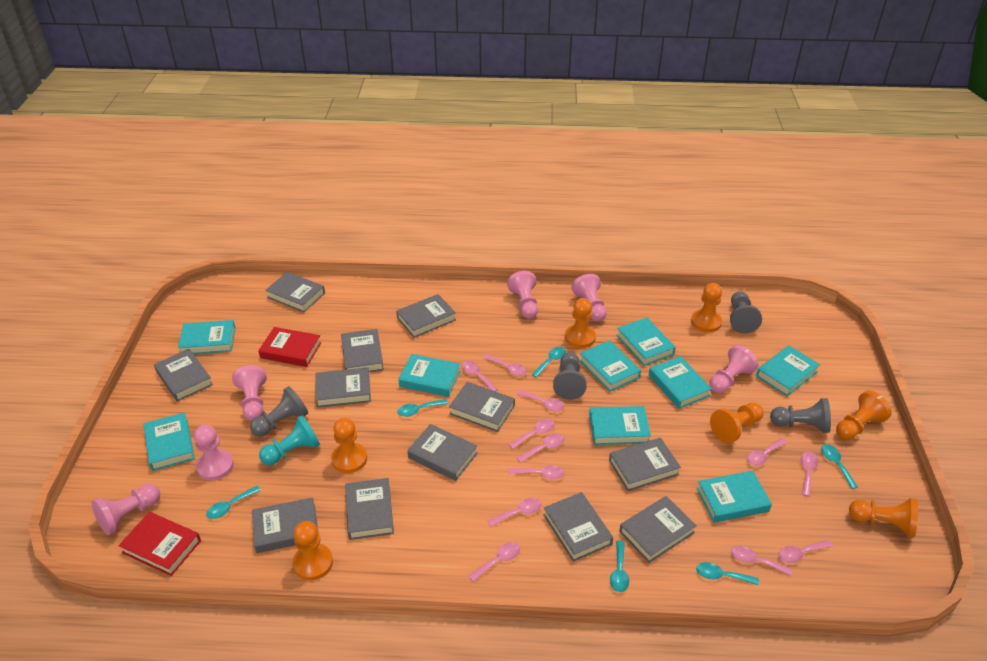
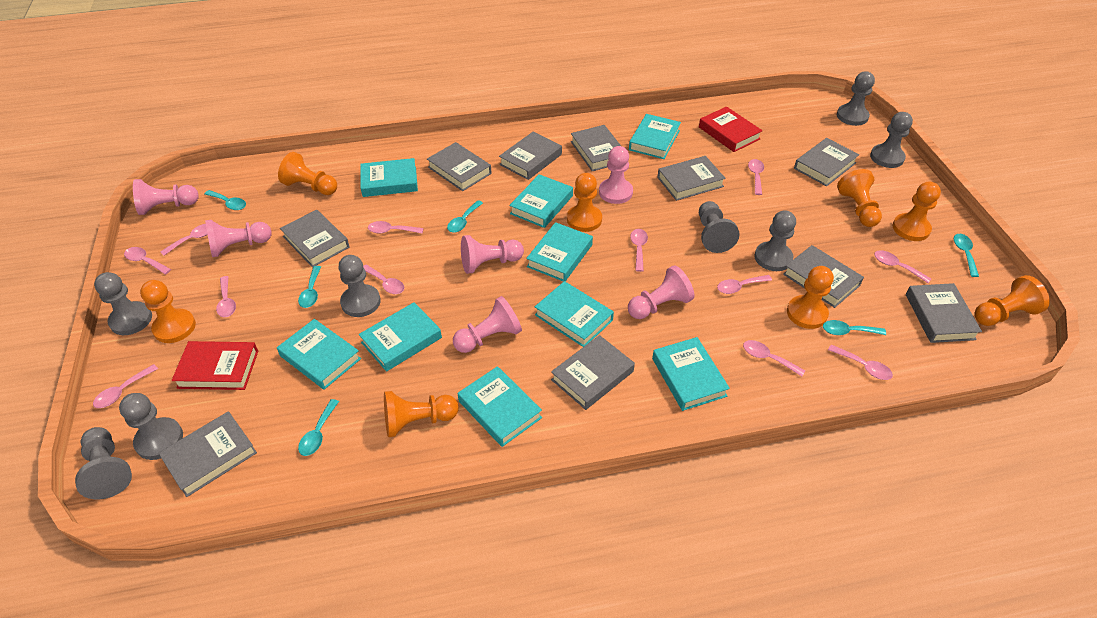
grey book: [154,349,213,402] [252,497,318,553] [265,272,325,312] [315,367,371,408] [341,329,384,372] [345,478,394,540] [396,294,456,338] [407,424,478,481] [449,382,515,432] [543,492,613,562] [609,438,681,491] [619,496,697,563] = 12 -> [159,411,257,497] [280,210,350,268] [427,142,492,191] [499,132,562,180] [551,335,635,410] [571,125,621,171] [657,156,726,201] [783,245,864,308] [794,138,859,186] [906,283,982,343] = 10
grey pawn: [250,386,308,437] [553,352,587,400] [730,291,762,334] [770,398,831,433] = 4 -> [75,427,132,499] [94,272,152,335] [119,393,183,460] [338,255,381,317] [699,201,740,253] [754,210,796,271] [837,72,875,126] [870,112,913,168] = 8
orange pawn: [293,521,333,581] [331,418,367,473] [565,298,596,348] [691,283,722,332] [710,403,763,443] [836,391,892,440] [849,498,918,538] = 7 -> [140,280,196,343] [278,152,337,195] [384,391,459,437] [567,173,602,232] [787,266,834,329] [837,169,882,227] [893,182,941,241] [974,275,1050,326] = 8
turquoise pawn: [259,415,320,465] = 1 -> none = 0

